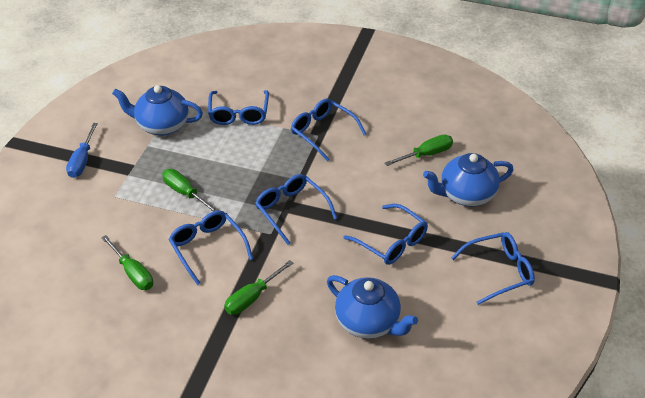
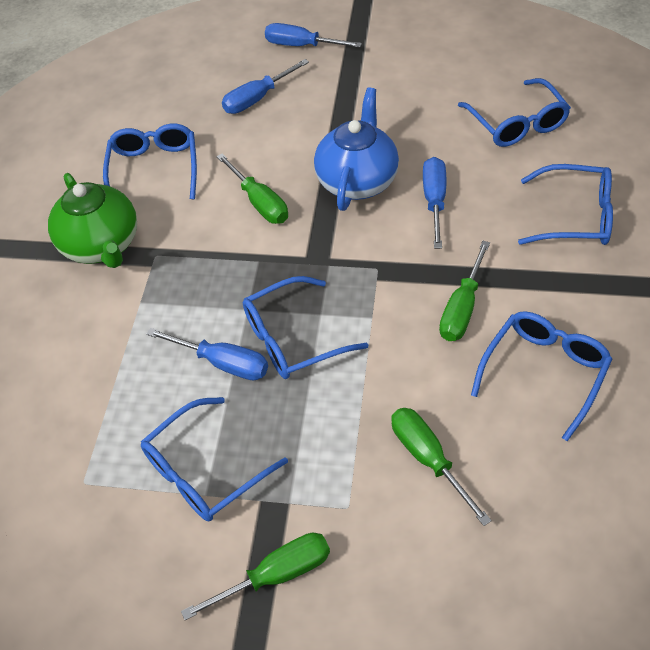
blue screwdriver: [66,123,98,178] = 1 -> [147,328,268,380] [222,59,309,114] [265,23,362,48] [423,157,446,249] = 4
blue teapot: [112,85,203,136] [327,275,418,339] [423,153,514,207] = 3 -> [314,87,399,211] = 1
green teapot: none = 0 -> [48,173,137,268] = 1

